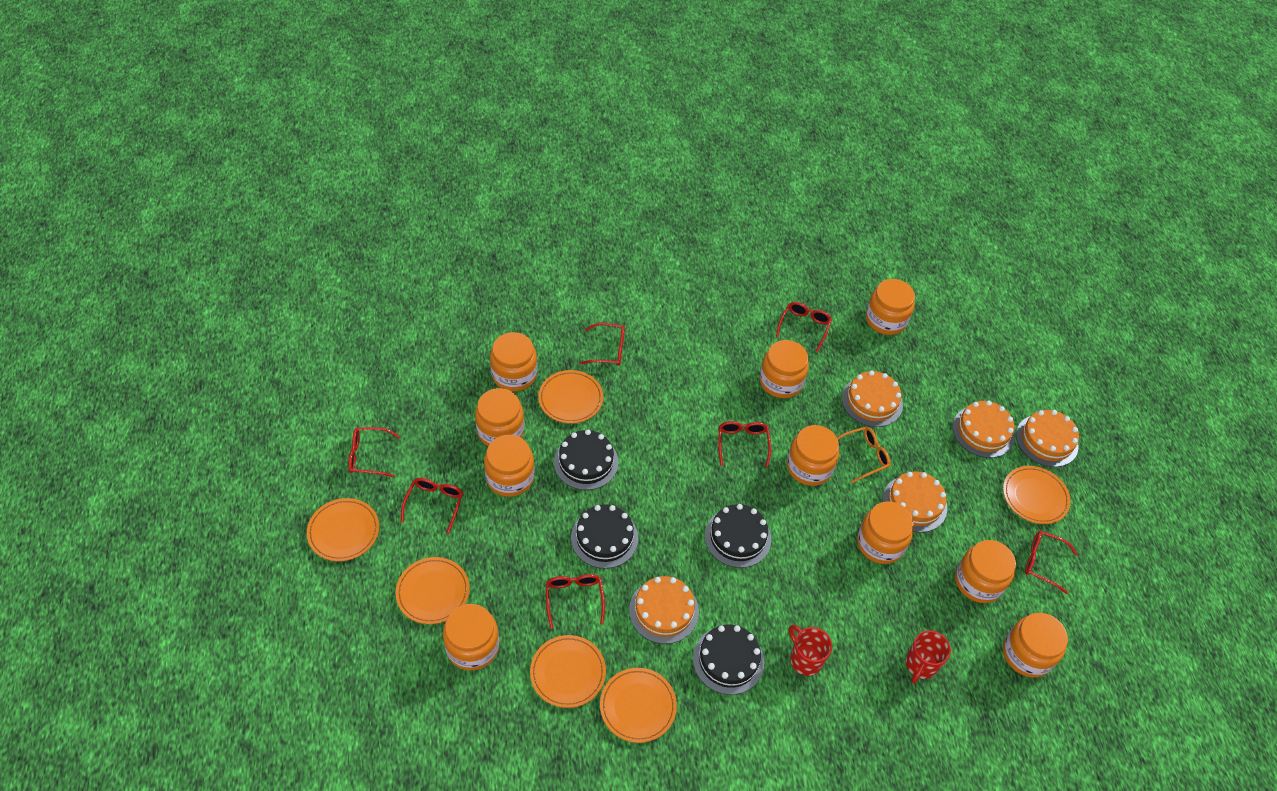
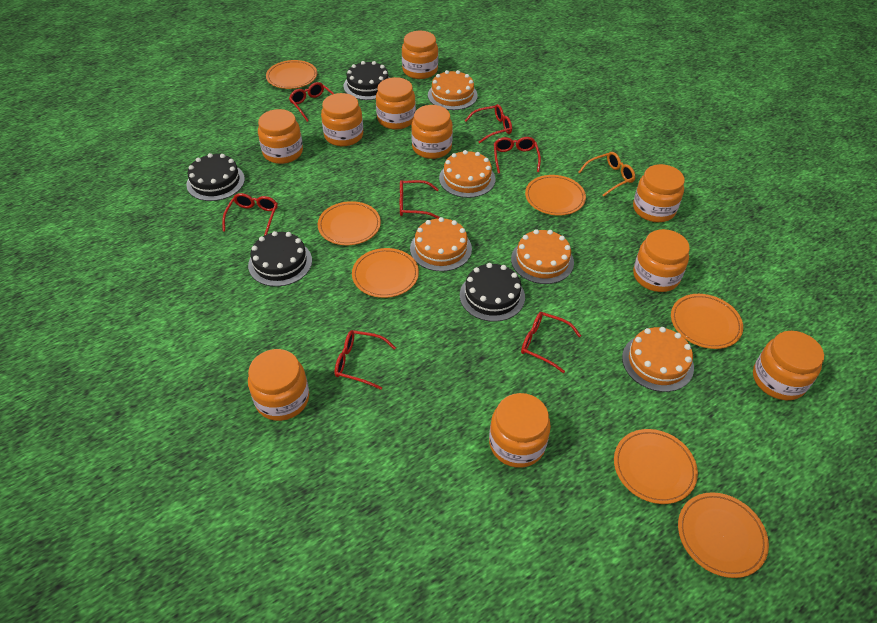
orange plate: [307,498,379,561] [395,557,470,624] [530,635,606,708] [538,370,603,424] [600,668,677,743] [1003,466,1071,524] = 6 -> [266,60,317,89] [318,201,381,245] [352,248,419,298] [525,175,586,216] [614,429,698,504] [671,294,743,349] [678,492,769,578] = 7
red mug: [789,625,832,676] [906,630,951,684] = 2 -> none = 0

